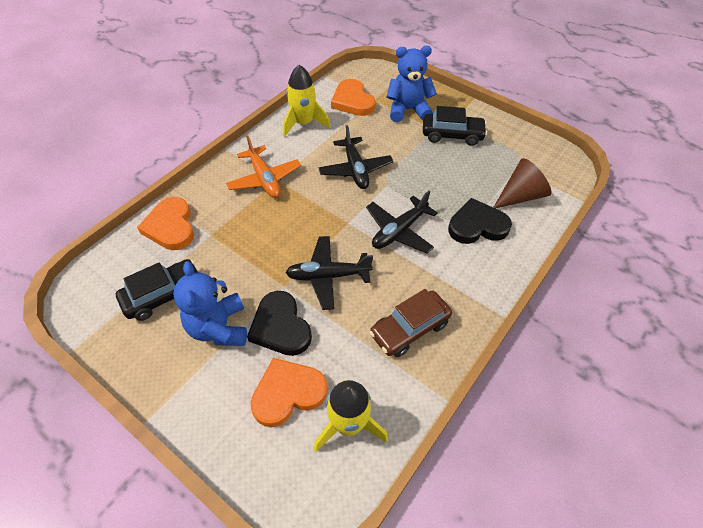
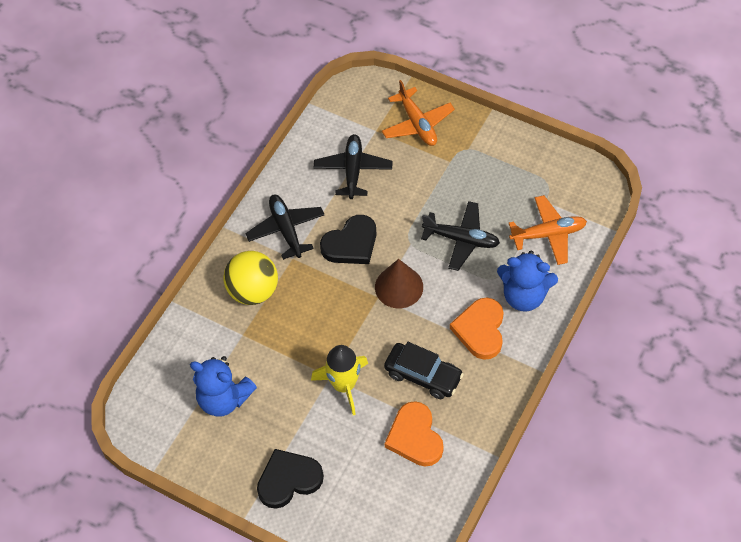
black car: [116,259,198,321] [423,106,487,146] = 2 -> [384,342,464,399] = 1
brown car: [369,289,452,357] = 1 -> none = 0
orange heart: [137,197,194,250] [250,358,328,427] [331,79,375,116] = 3 -> [385,401,444,467] [450,298,504,360] = 2
orange plane: [226,136,301,198] = 1 -> [382,80,455,146] [509,195,587,265] = 2
yellow ball: none = 0 -> [223,251,278,305] = 1
yellow rocket: [283,65,330,137] [314,380,388,452] = 2 -> [311,345,368,415] = 1

